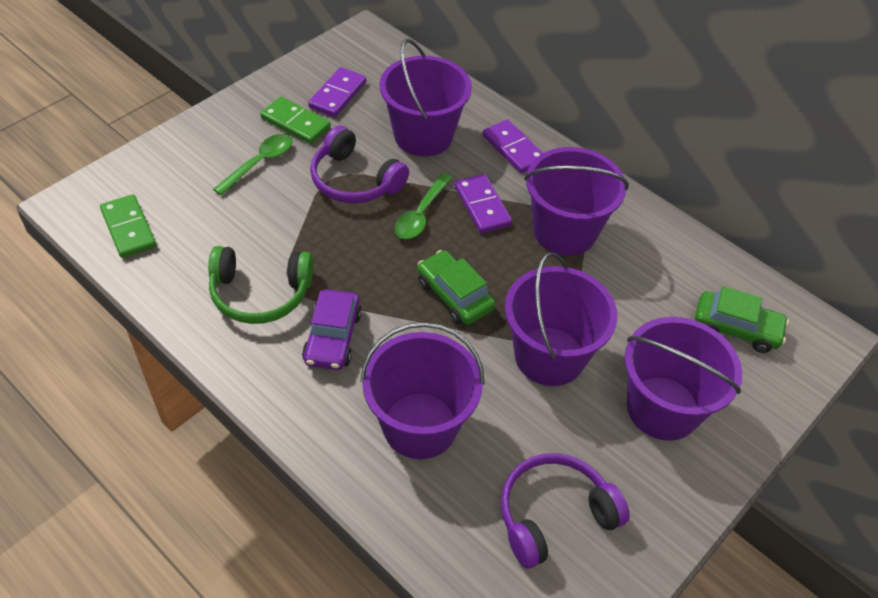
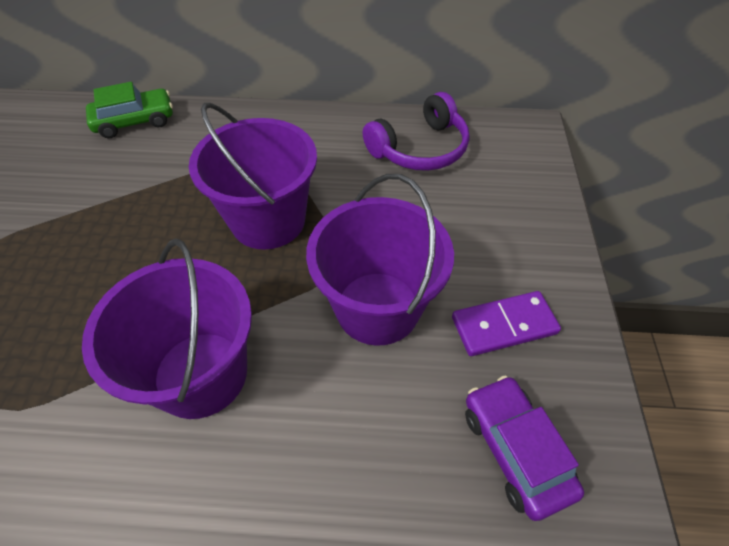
green car: [417,250,495,325] [695,286,789,353] = 2 -> [86,82,173,138] = 1
green domino: [100,194,156,258] [260,97,331,144] = 2 -> none = 0
green headphones: [208,246,313,324] = 1 -> none = 0
green spoon: [213,134,292,195] [394,173,452,239] = 2 -> none = 0
purple bucket: [360,322,484,459] [379,39,472,157] [505,252,617,386] [524,147,629,256] [624,317,742,441] = 5 -> [82,239,252,419] [189,102,317,250] [306,174,454,346] = 3
purple domino: [308,67,366,117] [454,174,512,233] [482,119,543,173] = 3 -> [452,291,561,356] = 1
purple headphones: [310,126,409,203] [501,453,630,568] = 2 -> [363,92,470,171] = 1

